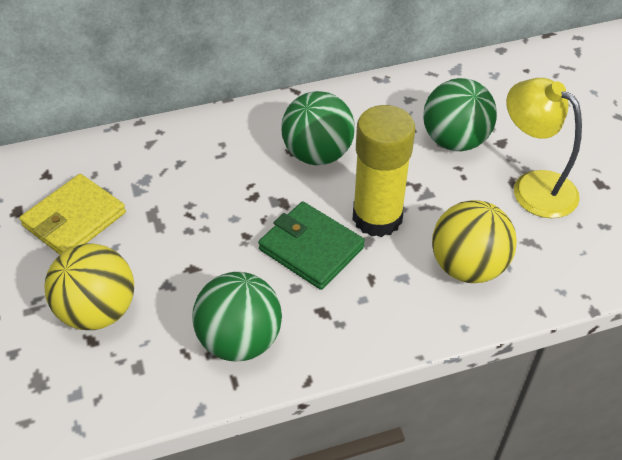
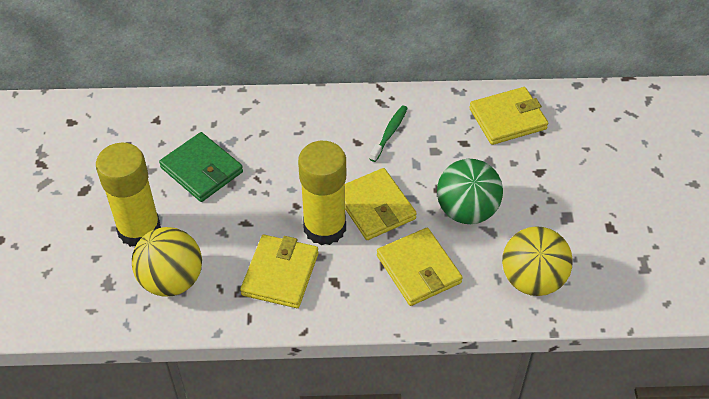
green ball: [192,272,282,362] [281,91,355,165] [423,78,497,151] = 3 -> [437,159,503,224] = 1
green toothbrush: none = 0 -> [370,105,408,162] = 1
yellow glue stick: [352,105,415,237] = 1 -> [96,143,161,247] [298,141,346,245] = 2
yellow lamp: [506,78,582,218] = 1 -> none = 0
yellow wallet: [19,174,126,255] = 1 -> [240,235,319,308] [345,168,417,240] [377,228,463,306] [469,87,548,145] = 4

